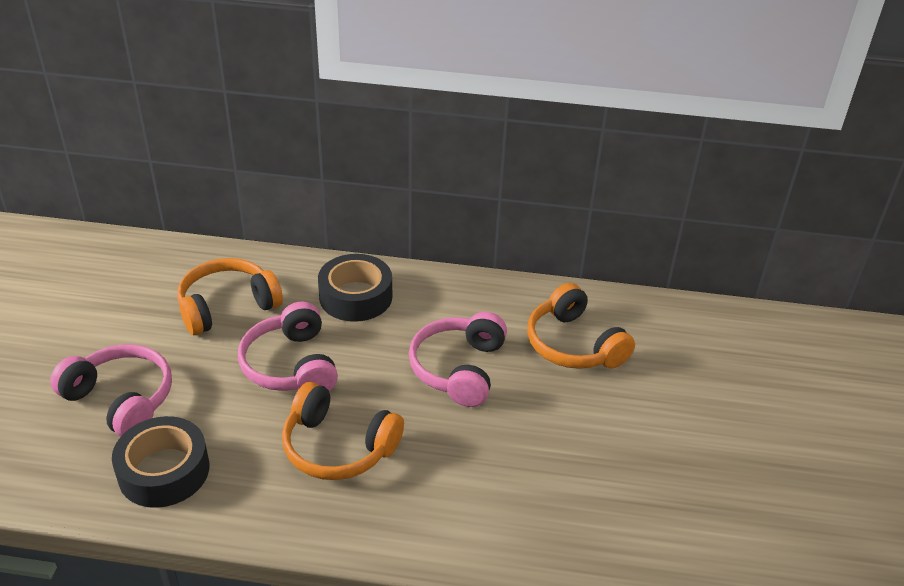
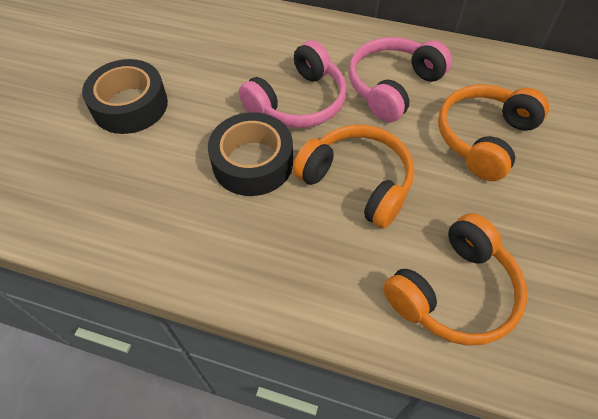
pink headphones: [50,344,172,437] [238,302,338,391] [409,312,507,407] = 3 -> [239,40,347,128] [349,37,452,122] = 2

